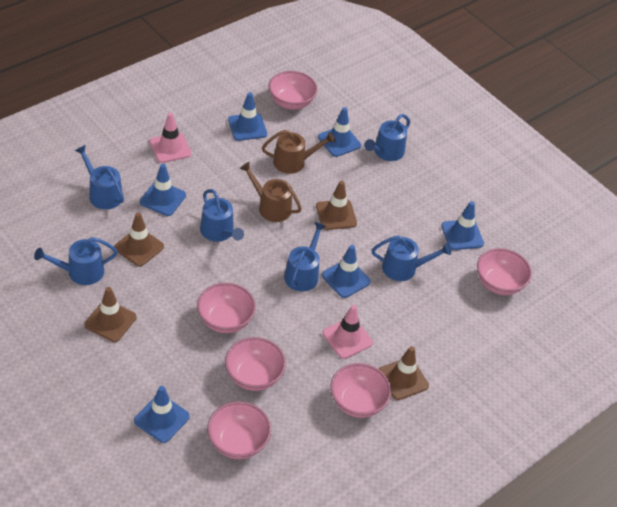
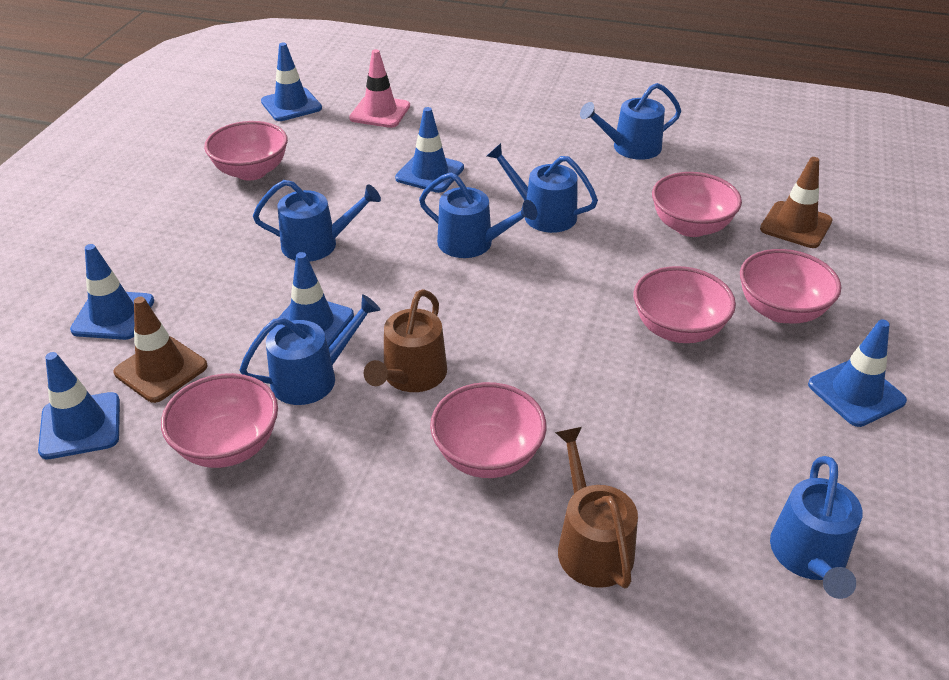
brown traffic cone: [84,287,136,342] [114,212,164,267] [316,181,357,230] [379,346,429,400] = 4 -> [114,297,208,403] [760,157,832,248] = 2
pink traffic cone: [150,113,191,163] [322,305,373,359] = 2 -> [349,49,410,128] = 1

